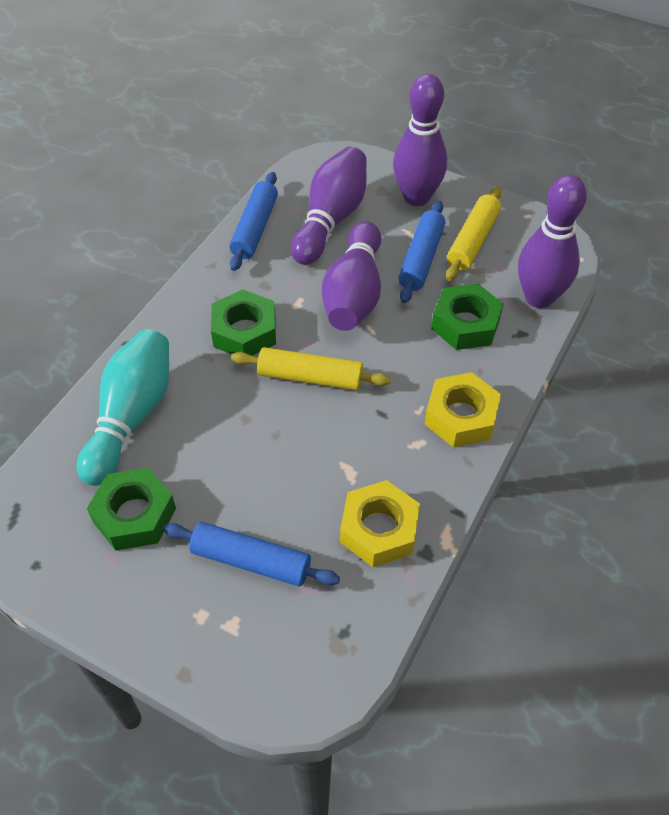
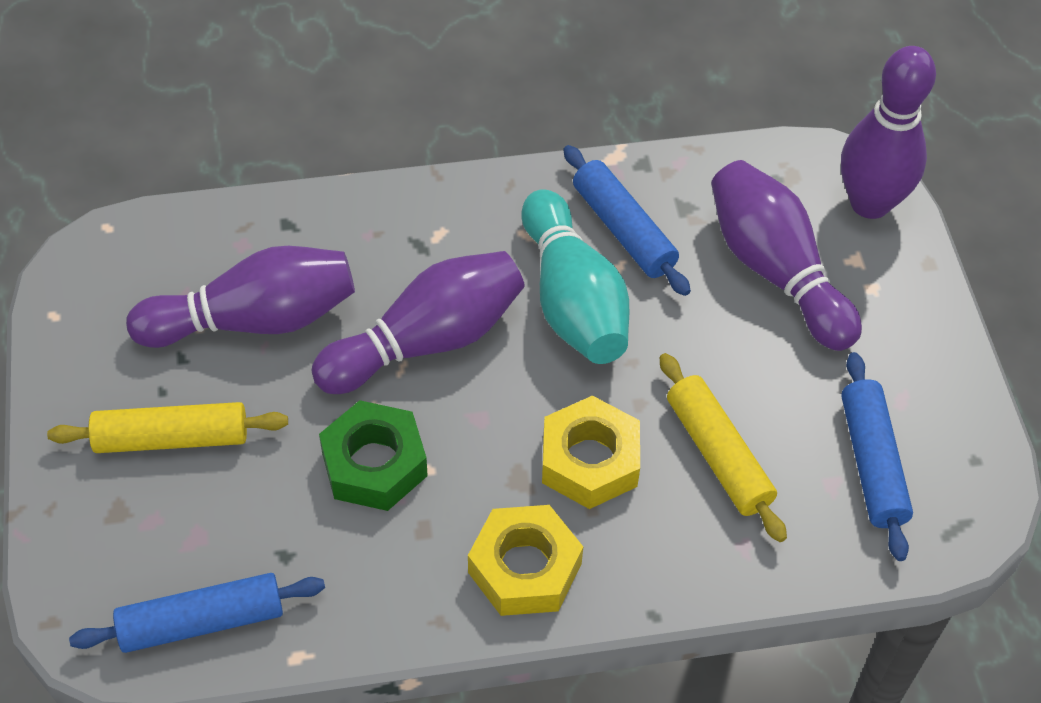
green nut: [87,468,176,551] [211,289,276,356] [431,284,504,350] = 3 -> [319,400,428,511] = 1

